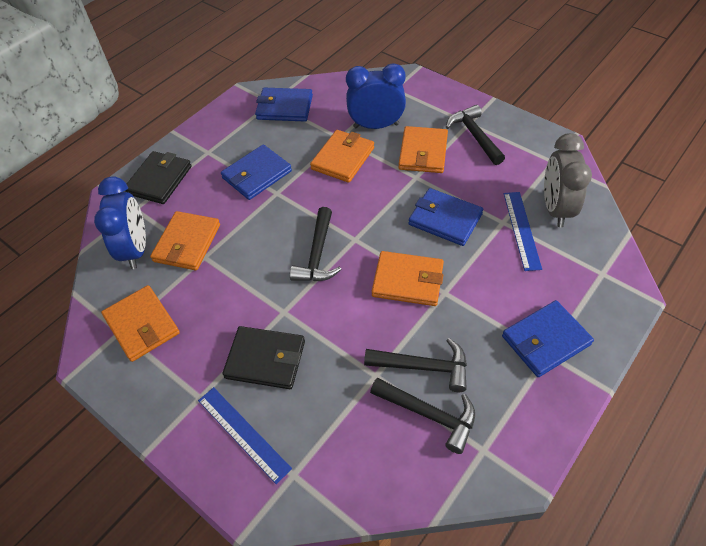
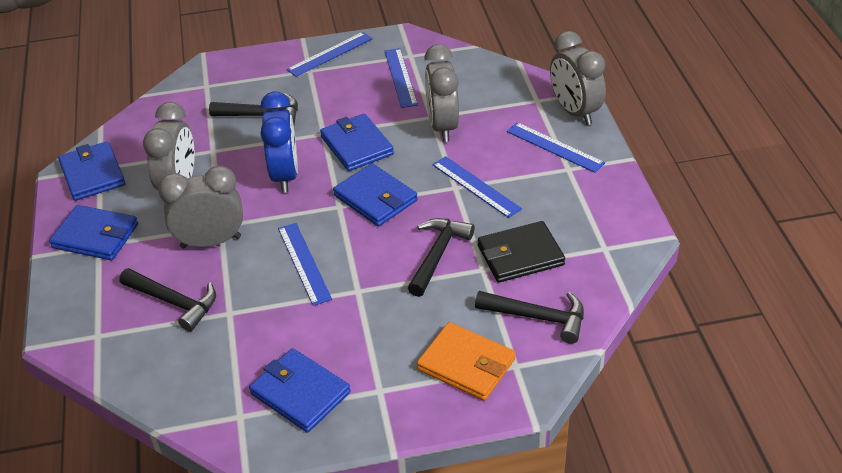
black wallet: [125,151,192,204] [222,326,305,389] = 2 -> [478,221,565,283] = 1
blue clock: [94,176,146,269] [346,63,406,129] = 2 -> [260,91,298,193] = 1
blue ruler: [198,387,292,484] [504,192,542,271] = 2 -> [278,223,332,306] [287,32,373,77] [385,48,418,108] [432,156,522,218] [507,122,605,173] = 5
blue wallet: [221,144,292,200] [255,88,313,121] [409,188,483,246] [502,300,594,377] = 4 -> [49,205,138,260] [58,141,125,201] [249,348,351,433] [320,114,394,171] [333,163,417,226] = 5
grey clock: [544,133,592,227] = 1 -> [143,102,195,190] [158,165,243,248] [424,44,459,142] [550,31,606,125] = 4
orange wallet: [101,285,180,362] [150,211,220,271] [310,130,374,183] [372,251,444,306] [398,126,448,173] = 5 -> [417,322,516,401] = 1

